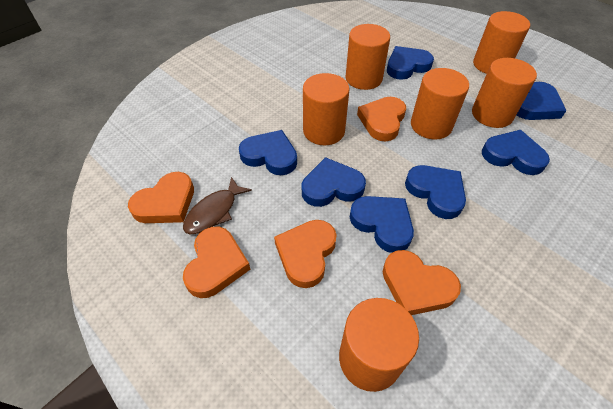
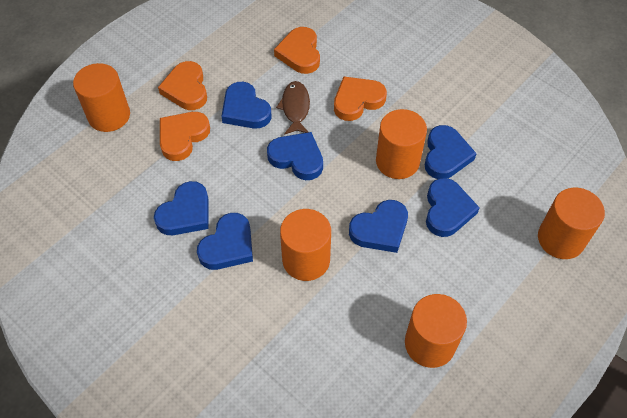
orange cylinder: [303,73,349,145] [339,298,419,392] [345,24,390,90] [411,68,469,140] [472,58,537,128] [473,11,530,74] = 6 -> [73,63,130,132] [280,209,331,281] [376,109,427,179] [405,294,467,368] [538,188,605,259] = 5
orange heart: [128,172,194,223] [183,227,250,298] [274,220,337,288] [357,97,406,141] [383,250,461,315] = 5 -> [158,61,207,110] [160,112,210,161] [274,27,320,74] [334,76,387,121] = 4

